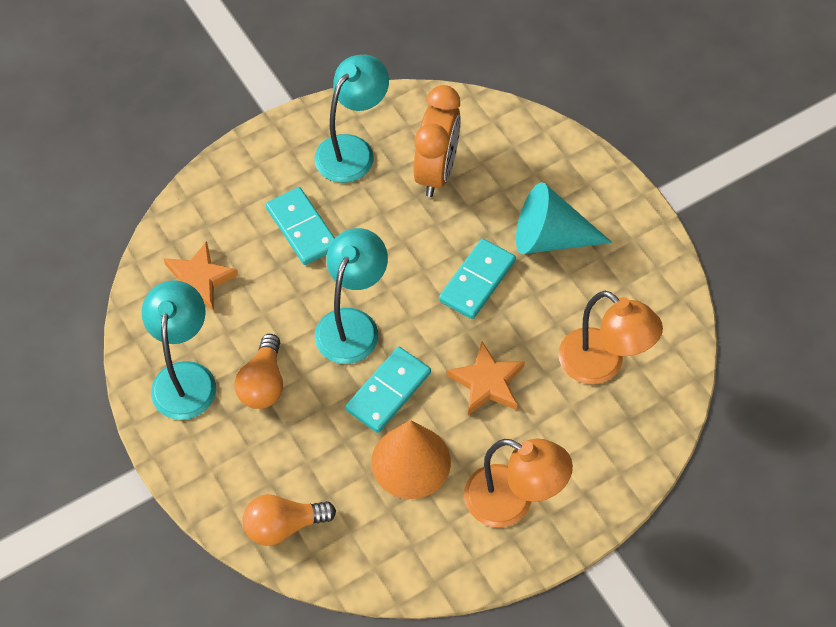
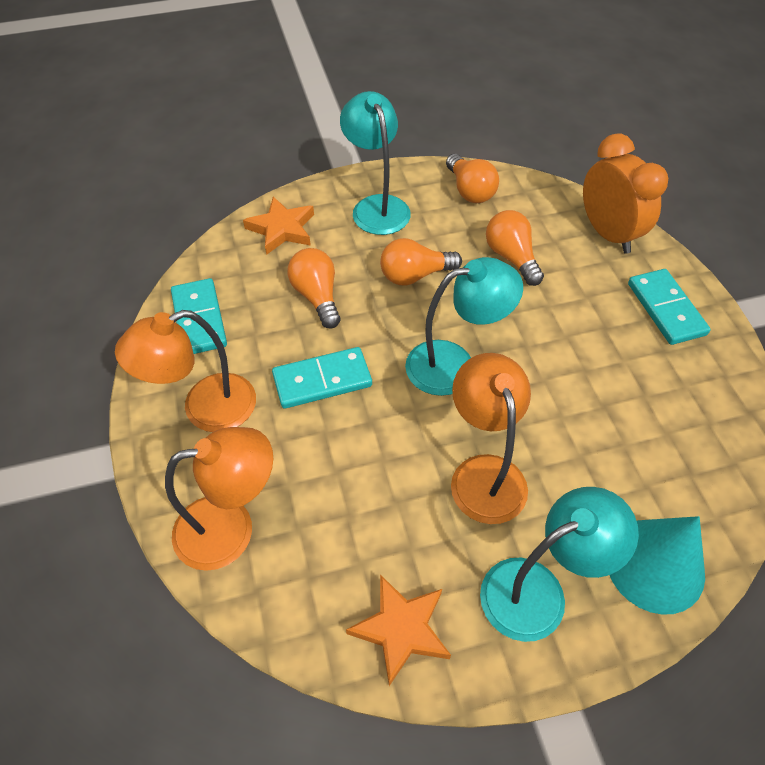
orange cone: [371,420,451,499] = 1 -> none = 0
orange lamp: [464,438,573,527] [558,291,663,384] = 2 -> [115,310,256,432] [165,427,273,571] [451,353,531,524] = 3
orange light bulb: [234,334,283,409] [243,494,336,546] = 2 -> [287,248,341,329] [380,238,462,285] [446,154,499,203] [486,210,544,286] = 4

